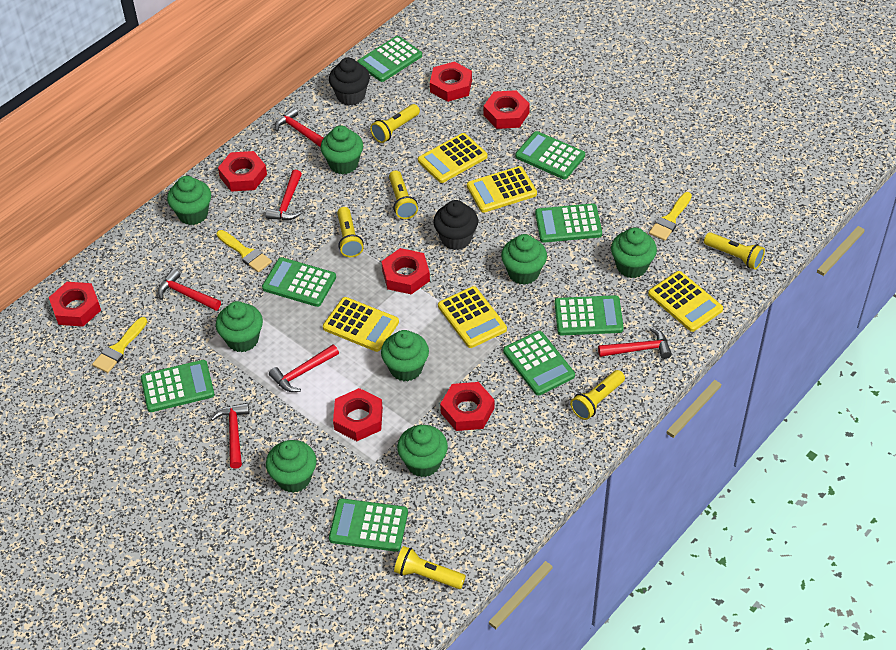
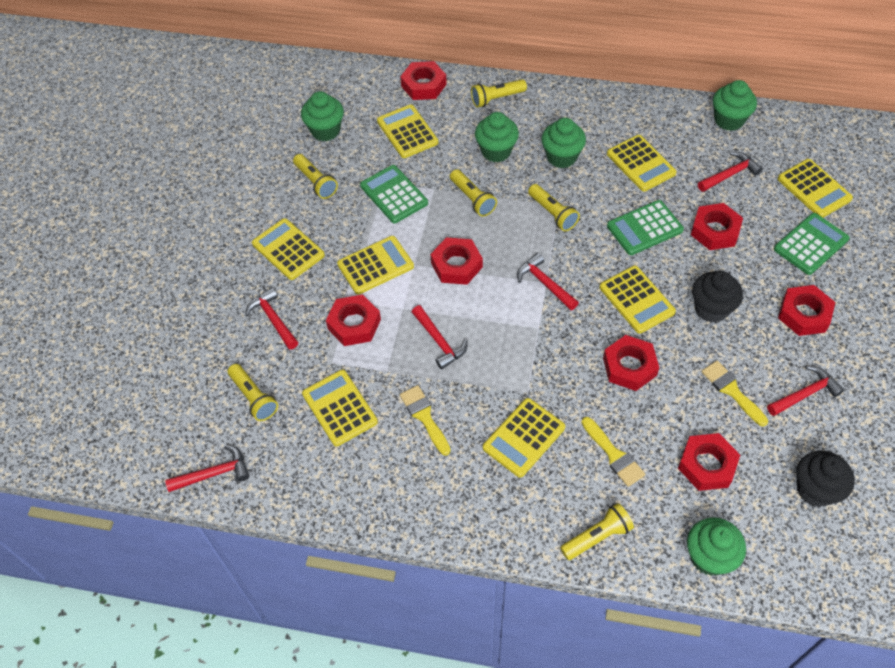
green calculator: [141,360,215,412] [262,257,336,307] [329,498,408,552] [357,36,422,82] [503,331,575,395] [515,131,585,179] [535,203,602,243] [555,295,624,335] = 8 -> [360,165,428,223] [607,200,684,255] [774,213,850,275] = 3
green cupcake: [167,176,211,225] [216,301,263,352] [266,440,316,493] [321,126,363,174] [381,330,429,382] [397,425,448,477] [501,234,547,285] [611,227,657,278] = 8 -> [301,91,344,141] [475,112,519,162] [541,118,586,168] [687,517,746,576] [713,80,757,131] = 5
yellow calculator: [323,297,399,352] [418,133,487,183] [438,286,507,348] [467,166,537,213] [648,271,723,332] = 5 -> [252,218,325,280] [302,370,378,446] [337,236,414,295] [377,104,438,158] [483,398,565,478] [600,266,676,334] [607,135,677,192] [778,159,853,218] = 8

